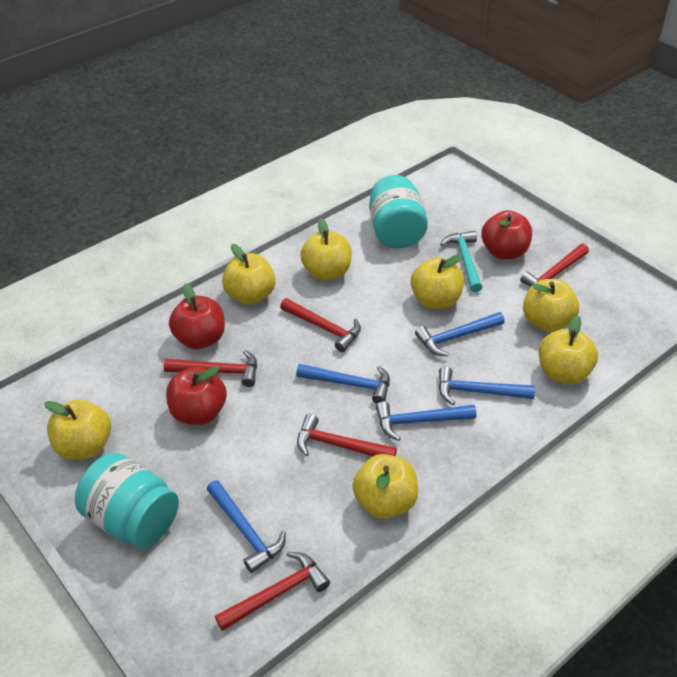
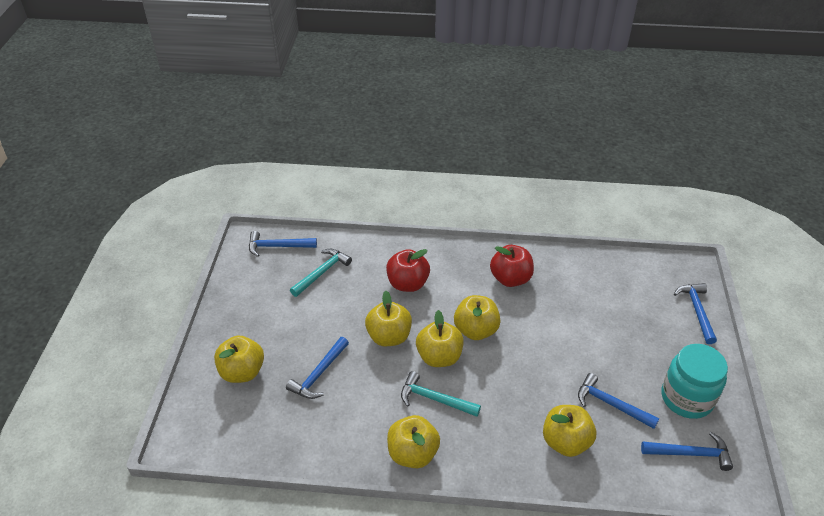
red apple: [166,367,227,425] [169,284,225,349] [481,210,532,260] = 3 -> [386,249,430,292] [490,245,534,287] = 2
red hammer: [164,350,257,387] [215,552,330,631] [280,298,361,352] [297,414,397,456] [520,244,589,287] = 5 -> none = 0
turquoise hammer: [440,231,482,292] = 1 -> [290,249,352,297] [401,371,481,417] = 2
turquoise jar: [75,453,179,548] [369,175,428,248] = 2 -> [661,344,728,419] = 1
yellow apple: [44,399,111,460] [222,244,276,305] [300,218,352,281] [352,454,418,519] [411,254,464,309] [523,279,579,332] [539,315,598,384] = 7 -> [214,336,264,383] [365,291,412,346] [387,415,440,468] [416,310,464,367] [454,295,501,340] [543,405,596,457] = 6

